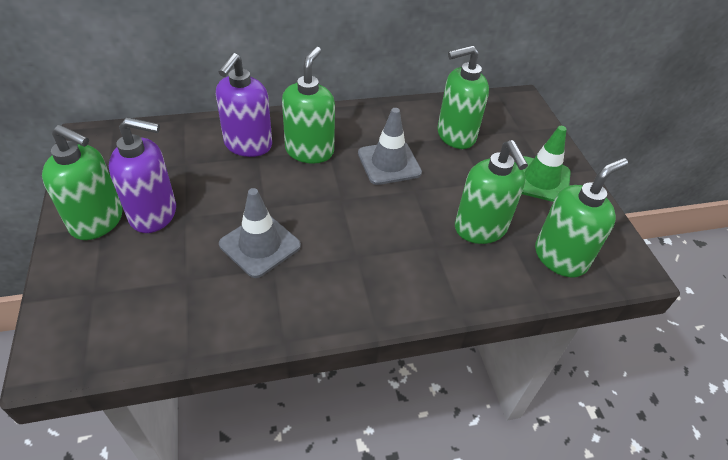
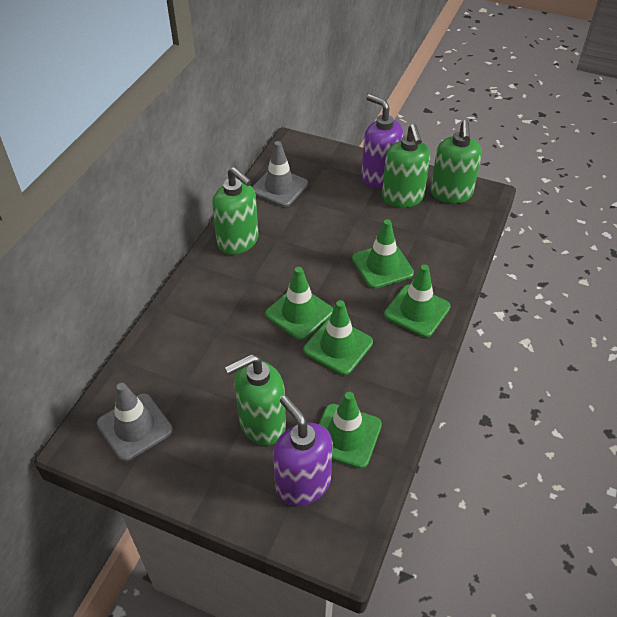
green soap dispenser: [42,125,122,240] [282,47,335,164] [437,45,489,149] [455,140,528,244] [535,158,628,278] = 5 -> [212,167,259,255] [225,354,286,445] [382,124,430,208] [430,120,482,203] = 4
green traffic cone: [522,126,571,202] = 1 -> [265,267,333,340] [303,300,373,375] [319,392,382,469] [352,219,414,289] [384,264,451,337] = 5

